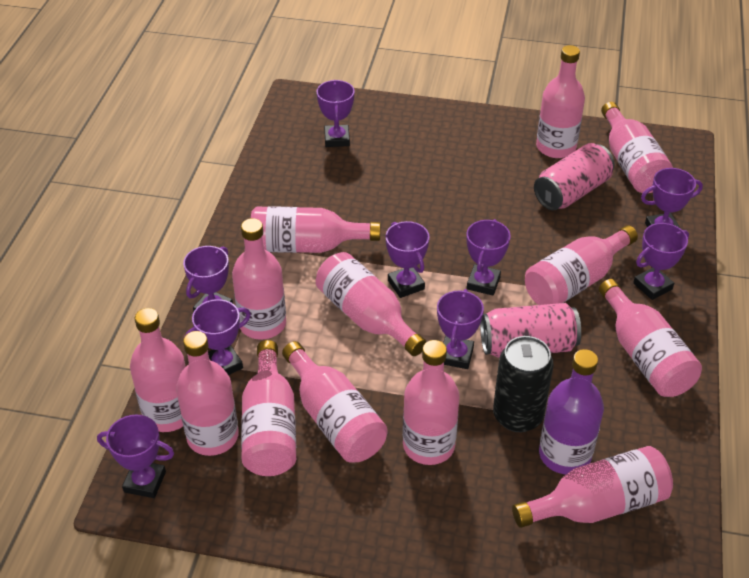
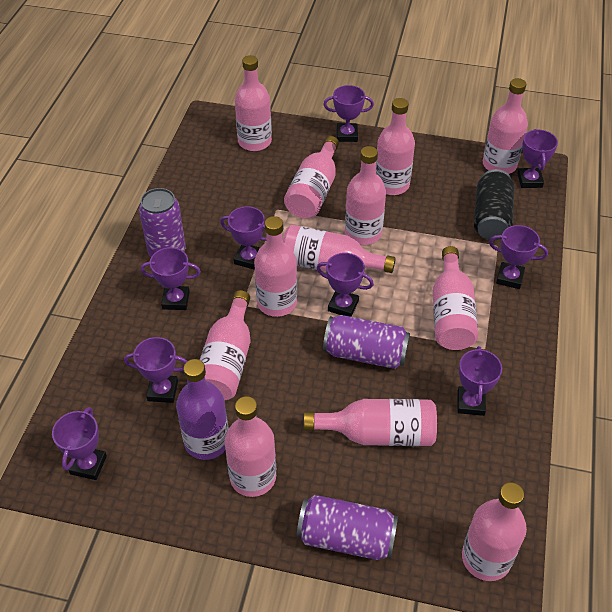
pink bottle: [130,308,186,432] [176,331,239,456] [232,218,286,340] [241,340,296,476] [251,206,380,253] [282,341,388,462] [316,252,426,356] [403,340,460,465] [512,446,673,528] [525,225,638,305] [536,45,585,158] [599,279,702,397] [601,102,673,193] = 13 -> [200,290,251,401] [225,396,276,497] [235,55,272,151] [254,216,297,317] [283,225,396,273] [284,136,339,219] [304,399,437,446] [345,146,386,245] [375,98,415,195] [433,246,478,350] [462,482,527,581] [483,78,528,174] = 12
pink can: [480,303,581,358] [534,143,614,210] = 2 -> none = 0
purple can: none = 0 -> [139,188,186,257] [297,495,398,560] [323,315,410,369] = 3

